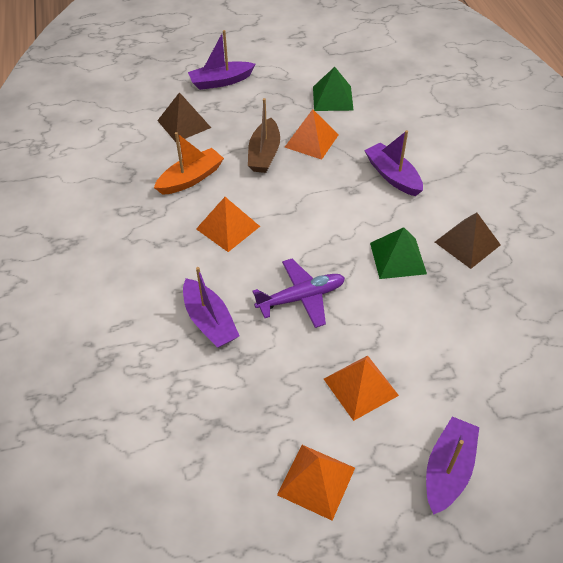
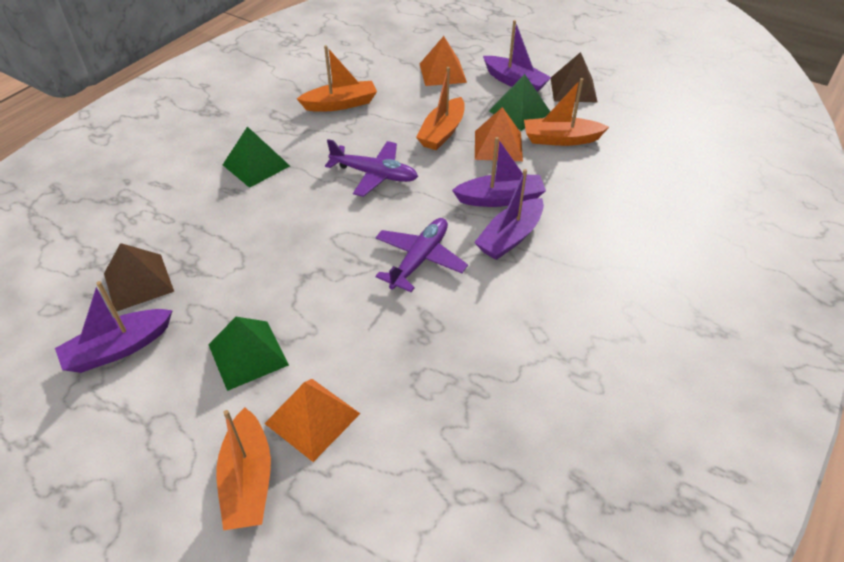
brown boat: [248,98,280,173] = 1 -> none = 0
green pyramid: [313,67,354,111] [370,227,427,279] = 2 -> [208,317,289,391] [223,126,290,188] [489,74,550,131] = 3
orange boat: [154,132,224,195] = 1 -> [217,407,271,530] [297,45,377,112] [416,67,465,150] [524,78,609,146] = 4
orange pyramid: [196,197,260,252] [277,445,355,521] [285,109,338,160] [324,355,399,421] = 4 -> [264,379,360,462] [420,36,467,86] [475,107,523,161] = 3
purple plane: [252,259,345,328] = 1 -> [325,139,418,197] [375,218,468,292] = 2

